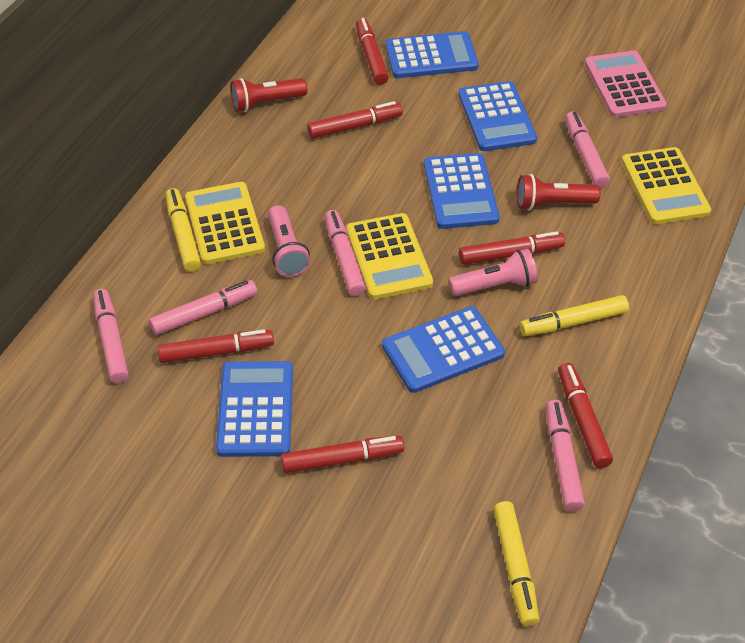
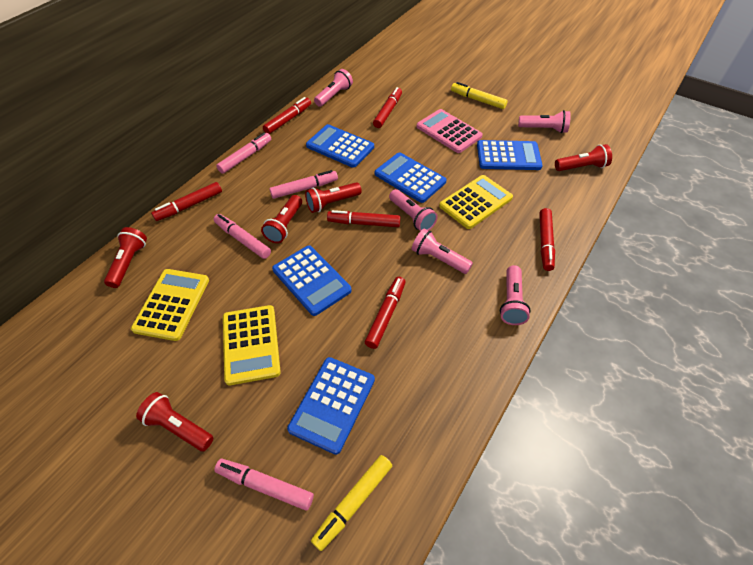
pink flashlight: [268,205,310,277] [449,249,538,296] = 2 -> [314,69,353,107] [389,189,437,231] [412,229,473,274] [500,265,531,325] [518,110,571,133] = 5
pink marker: [93,289,129,383] [149,280,257,335] [325,210,366,296] [546,400,585,511] [565,111,610,188] = 5 -> [213,214,271,259] [214,459,314,510] [216,133,271,174] [269,170,338,199] = 4
red flashlight: [230,78,307,112] [517,174,600,210] = 2 -> [104,227,147,288] [136,392,213,451] [261,195,302,243] [305,182,362,213] [555,144,612,171] = 5
yellow marker: [165,188,201,272] [493,501,539,626] [520,295,629,336] = 3 -> [311,455,392,551] [451,82,507,109] = 2

